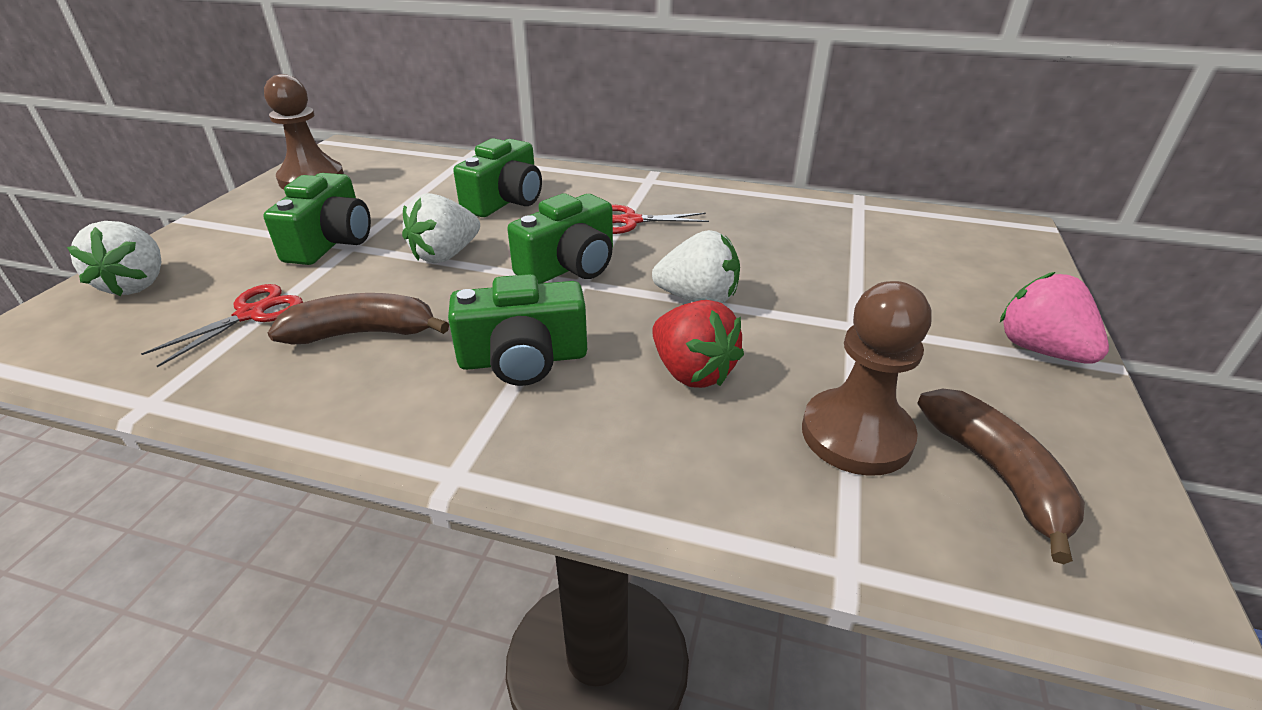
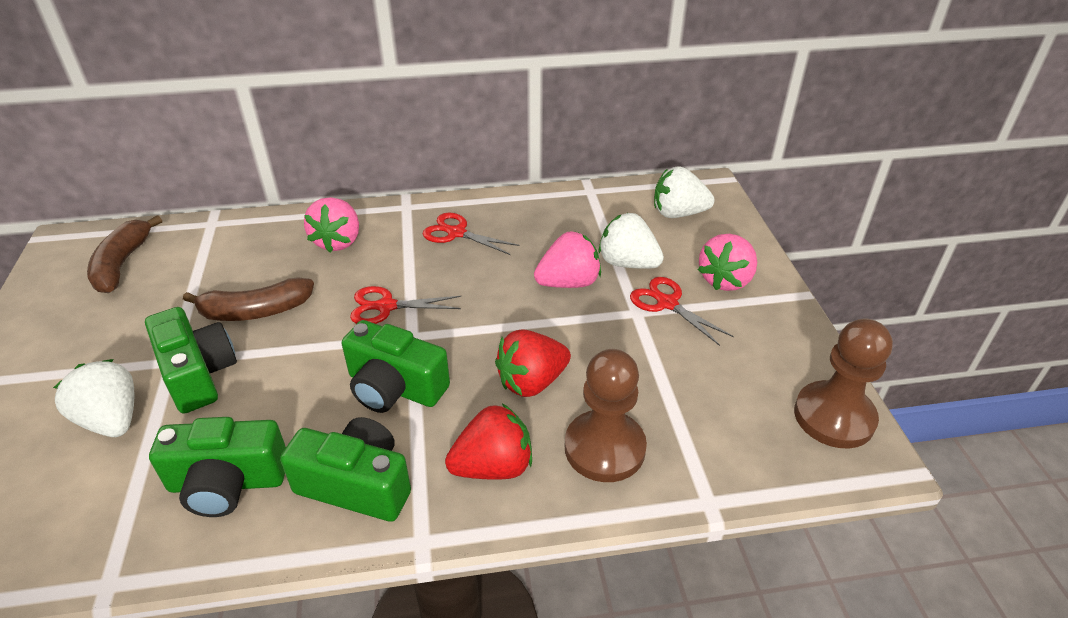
pink strawberry: [1000,272,1109,364] = 1 -> [304,197,359,253] [534,231,601,288] [698,234,757,291] = 3
red scissors: [141,284,303,367] [612,205,709,234] = 2 -> [350,286,461,324] [423,213,519,255] [630,277,734,346] = 3
red strawberry: [652,300,744,388] = 1 -> [445,403,532,480] [495,329,571,397] = 2

